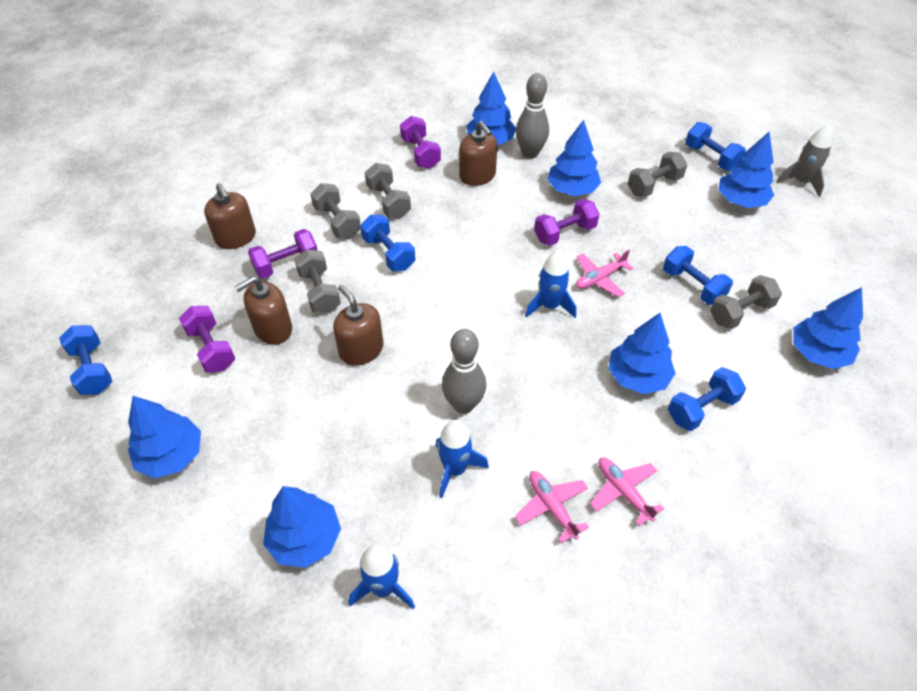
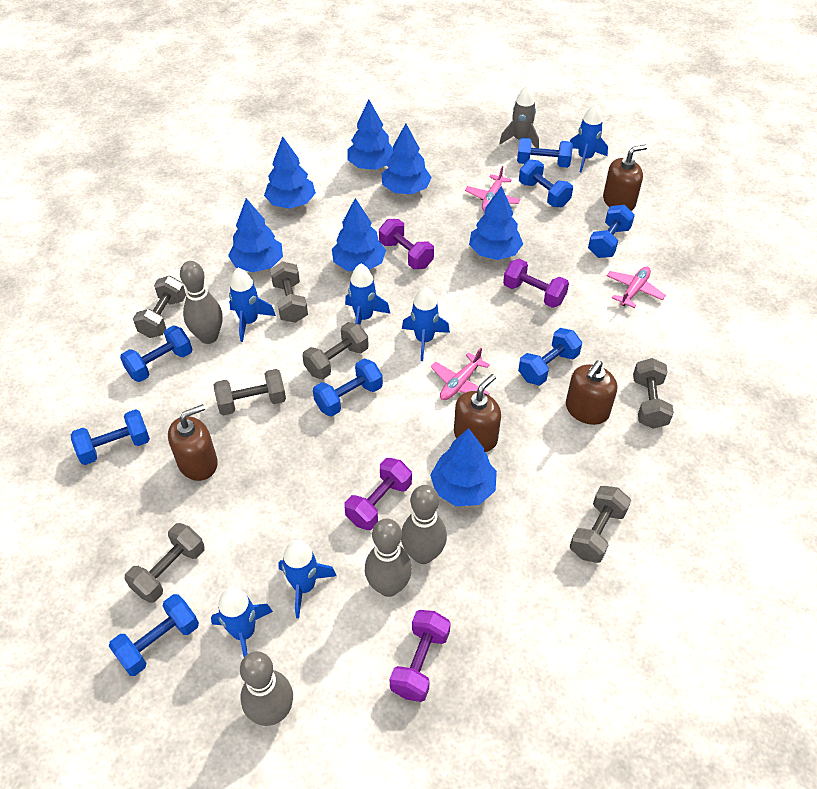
blue dumbbell: [59,325,112,395] [360,215,415,271] [663,246,733,305] [668,367,746,431] [685,122,746,171] = 5 -> [71,409,150,465] [109,594,199,676] [120,325,193,382] [313,359,383,417] [517,137,573,168] [518,328,582,385] [519,159,573,207] [588,205,635,258] = 8
blue rocket: [349,544,415,609] [435,420,489,498] [525,250,576,318] = 3 -> [211,588,273,657] [229,268,276,342] [278,540,336,618] [345,264,390,325] [402,286,450,361] [570,103,608,173] = 6
grey bowling pin: [442,329,486,414] [516,73,549,159] = 2 -> [180,261,223,344] [240,651,293,726] [365,518,412,597] [401,485,447,564] = 4
grey dumbbell: [294,249,341,313] [310,183,361,239] [365,163,411,218] [628,152,687,197] [710,275,782,329] = 5 -> [125,523,205,603] [133,276,186,338] [214,369,286,415] [270,261,308,323] [302,322,369,379] [570,486,631,563] [633,358,674,429] = 7

